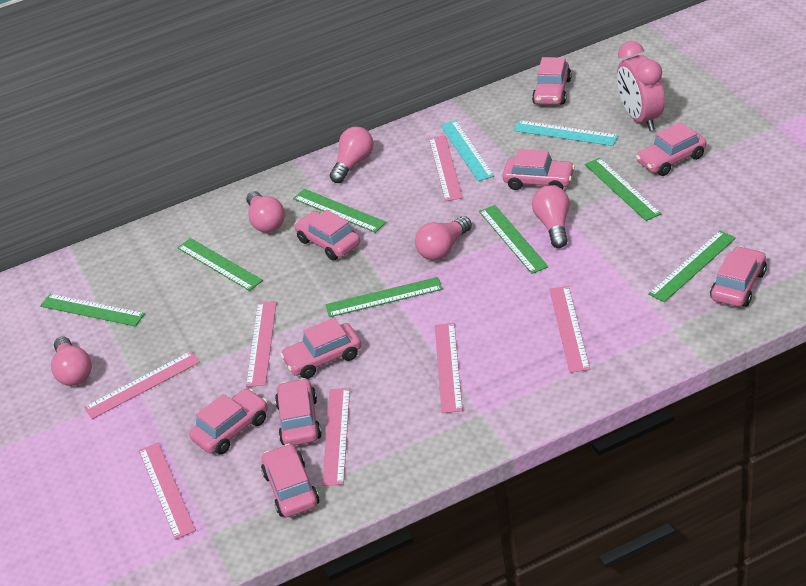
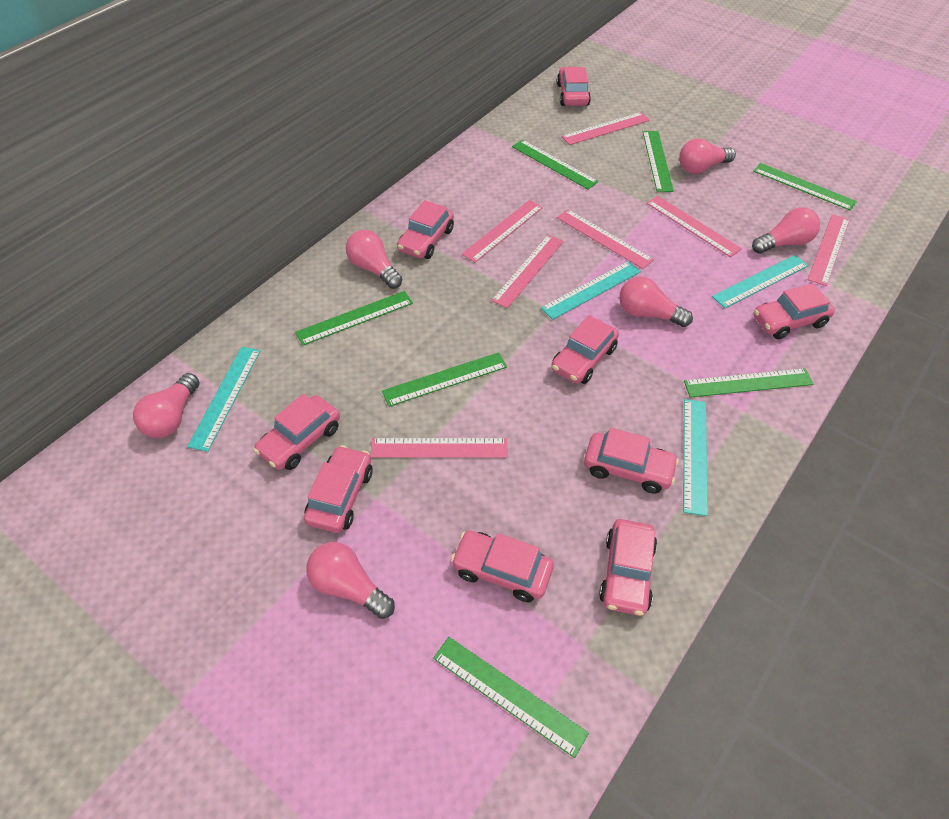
pink clock: [617,41,665,131] = 1 -> none = 0
pink light bulb: [51,336,92,386] [246,191,285,233] [330,127,374,183] [415,216,472,260] [532,185,570,248] = 5 -> [133,373,199,438] [306,542,395,619] [346,230,402,289] [619,276,693,327] [679,138,736,174] [752,207,820,254] = 6
turquoise ruler: [440,120,494,181] [513,120,619,146] = 2 -> [187,347,260,452] [541,261,641,320] [684,399,708,516] [712,255,809,308] = 4

